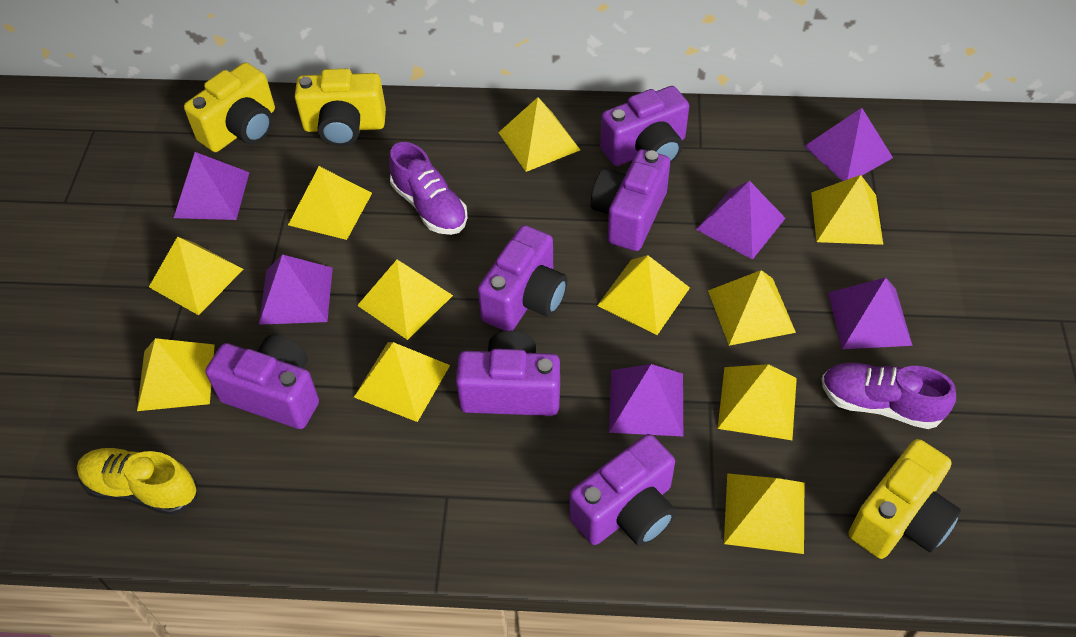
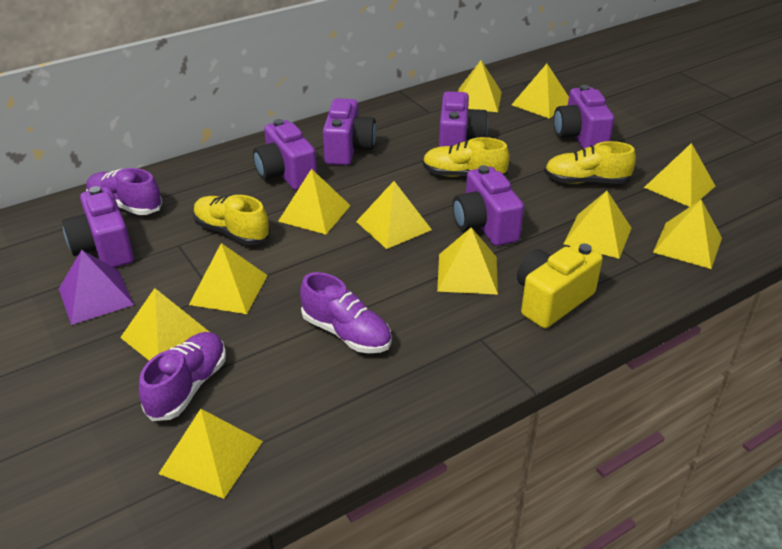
purple pyramid: [174,152,249,220] [259,254,333,325] [609,364,683,436] [696,181,786,260] [804,108,893,181] [828,278,913,349] = 6 -> [59,250,134,325] = 1
purple shoe: [389,142,468,235] [822,363,956,429] = 2 -> [86,168,162,215] [139,332,226,421] [300,272,391,353] = 3
yellow camera: [184,62,275,152] [295,68,386,146] [848,439,961,559] = 3 -> [517,242,603,328] = 1
yellow shoe: [77,448,197,515] = 1 -> [193,195,270,245] [423,137,510,177] [544,141,636,184] = 3

